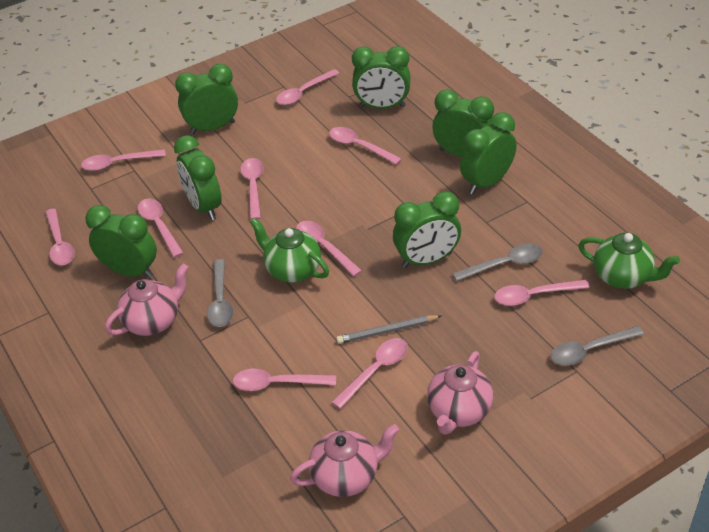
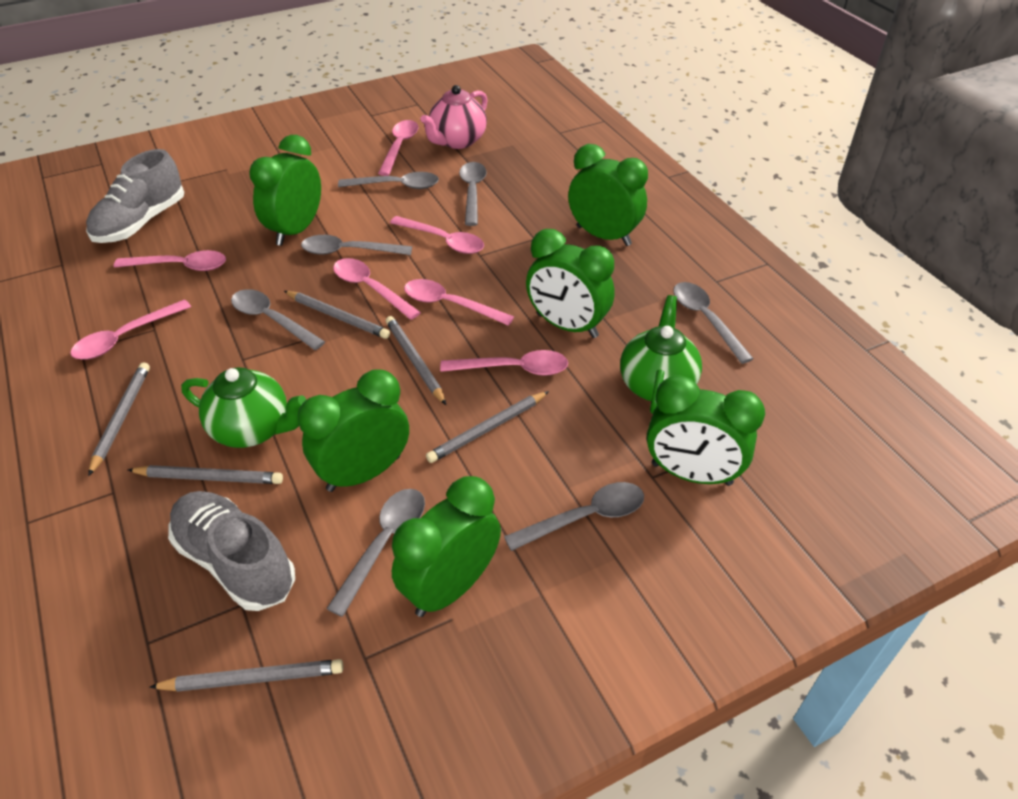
green clock: [85,205,157,278] [174,135,222,220] [175,64,238,134] [352,46,411,109] [393,191,461,268] [432,89,494,157] [460,112,516,194] = 7 -> [249,135,321,246] [298,369,409,492] [392,476,501,617] [526,229,615,338] [568,144,648,246] [647,375,765,486] = 6
grey pencil: [336,315,441,344] = 1 -> [88,362,150,476] [128,465,283,484] [149,659,344,692] [284,291,390,339] [386,316,446,405] [426,391,549,463] = 6
grey shoe: none = 0 -> [86,149,184,243] [168,491,295,611] = 2
grey spoon: [207,259,234,327] [452,244,543,281] [551,326,644,366] = 3 -> [231,289,325,350] [301,235,412,255] [326,489,425,617] [338,172,439,189] [459,162,487,226] [504,482,644,551] [673,282,754,364] = 7
pink spoon: [45,209,75,265] [81,149,166,171] [138,199,184,258] [233,369,336,391] [240,158,264,220] [276,69,339,105] [296,221,362,277] [329,127,402,165] [331,338,408,409] [494,280,590,306] = 10 -> [71,299,191,360] [114,250,226,271] [333,258,421,320] [378,120,419,176] [390,216,484,254] [404,279,514,326] [440,350,568,376] = 7
pink teapot: [105,264,189,336] [290,424,399,497] [427,351,493,435] = 3 -> [420,85,488,149] = 1

